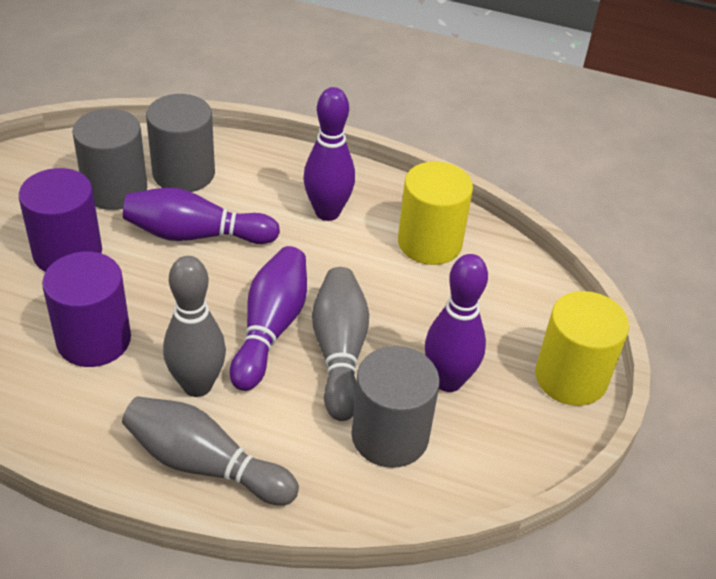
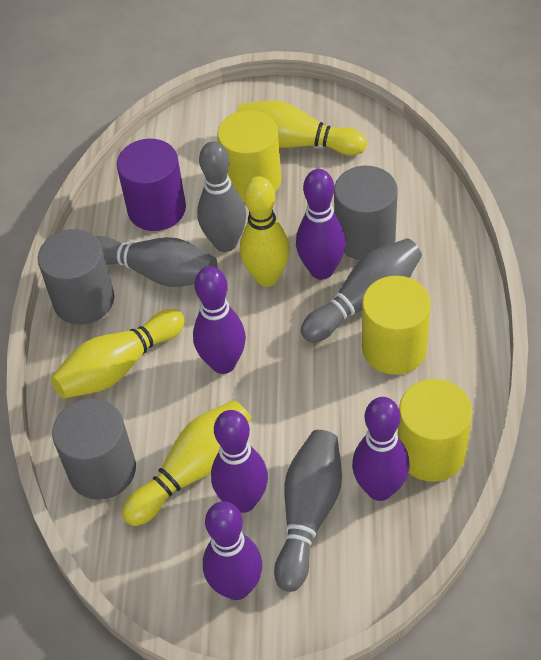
grey bowling pin: [122,396,299,505] [163,256,226,397] [312,267,369,421] = 3 -> [96,236,218,287] [197,141,246,252] [274,430,342,592] [301,238,422,343] = 4
purple bowling pin: [123,188,280,244] [230,246,307,391] [303,87,355,221] [425,254,488,392] = 4 -> [193,266,246,374] [203,501,262,600] [211,410,268,513] [296,169,346,280] [352,397,409,501] = 5
purple cylinder: [19,168,102,272] [42,251,131,367] = 2 -> [117,139,186,231] = 1
yellow bowling pin: none = 0 -> [51,309,185,399] [122,400,251,526] [237,101,367,155] [240,176,290,287] = 4
yellow cylinder: [398,161,473,265] [535,291,629,406] = 2 -> [217,110,281,202] [362,276,431,375] [398,379,472,482] = 3

